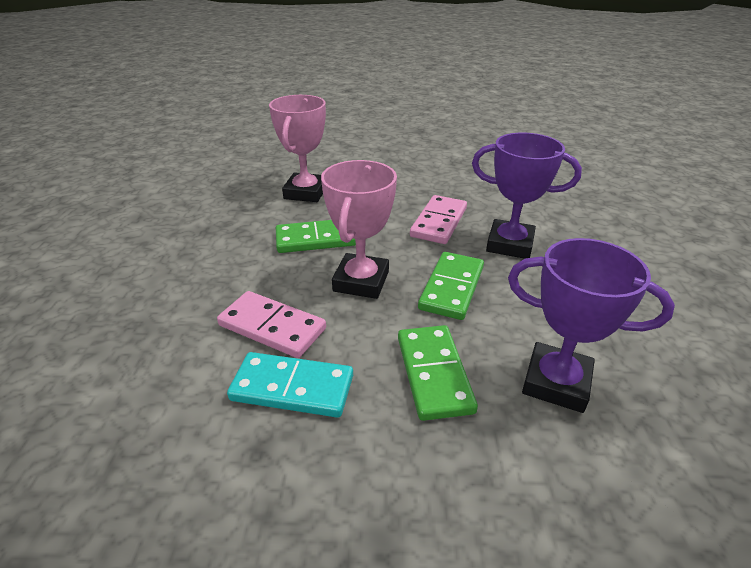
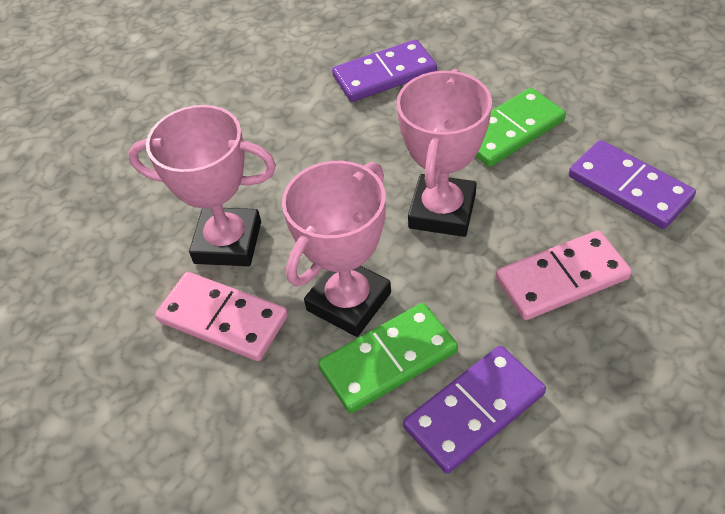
green domino: [276,220,356,253] [398,325,478,421] [418,252,484,320] = 3 -> [318,303,458,413] [475,88,566,167] = 2
pink trophy: [269,95,326,202] [321,160,397,299] = 2 -> [128,105,276,266] [282,161,391,337] [396,69,492,237] = 3
purple domino: none = 0 -> [332,39,437,102] [403,346,546,474] [569,140,696,229] = 3
purple trophy: [472,133,582,259] [508,238,675,413] = 2 -> none = 0
turquoise domino: [227,352,353,418] = 1 -> none = 0

